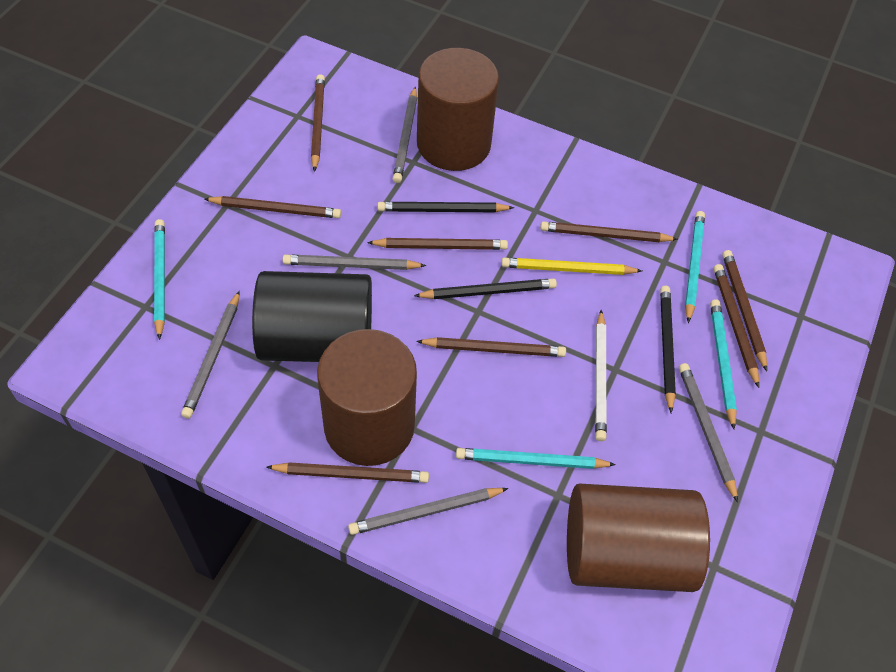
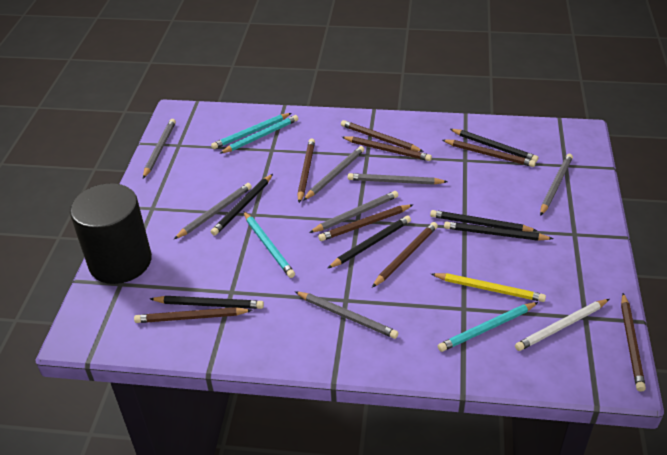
black pencil: [377,202,514,212] [414,278,557,299] [660,286,676,413] = 3 -> [150,296,264,309] [211,174,273,236] [327,215,411,269] [430,210,537,232] [444,221,553,241] [450,129,538,162] = 6
brown cylinder: [317,329,417,466] [417,48,499,171] [567,483,710,592] = 3 -> none = 0
grey pencil: [181,291,240,419] [283,254,426,270] [348,488,509,535] [393,87,417,183] [679,363,738,503] = 5 -> [143,119,176,178] [174,183,252,239] [295,291,398,339] [303,146,365,201] [309,191,398,233] [348,173,448,185] [540,154,573,216] = 7

